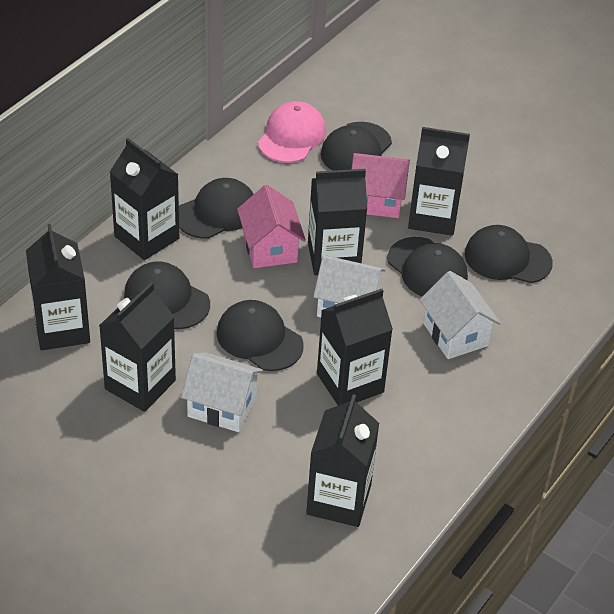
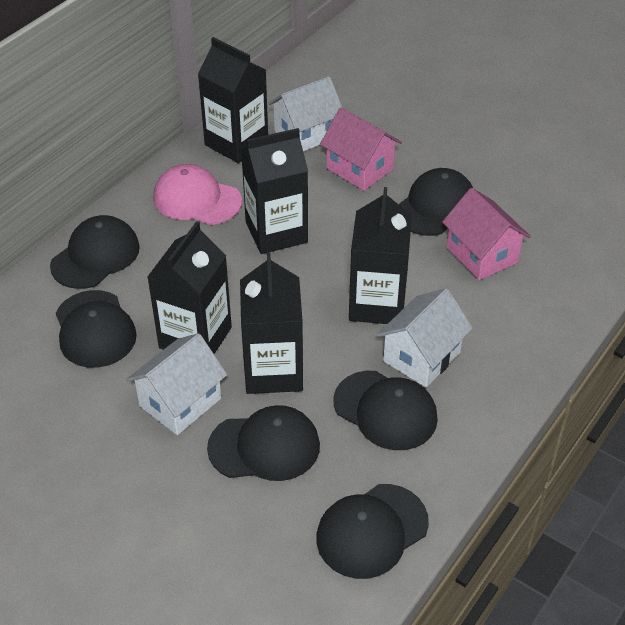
black carton: [26,224,90,350] [99,282,176,412] [110,138,179,260] [306,394,379,527] [308,169,367,275] [317,289,393,406] [408,127,470,236] = 7 -> [147,221,232,354] [198,37,268,163] [240,252,303,394] [241,128,308,254] [349,187,412,324] = 5

